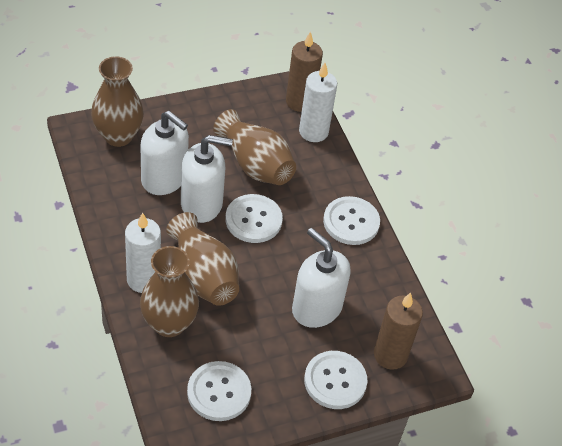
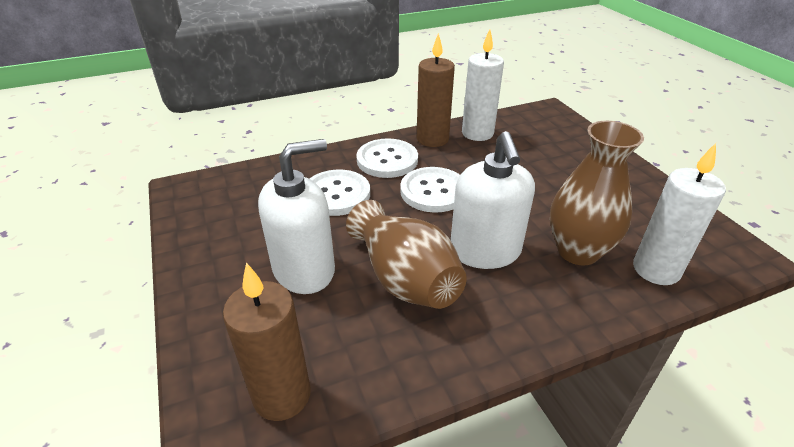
brown vase: [91,56,144,147] [140,246,199,337] [166,212,239,306] [213,109,296,185] = 4 -> [346,200,467,309] [550,121,644,265] = 2
white button: [187,361,251,421] [225,194,283,243] [304,351,368,409] [323,196,380,245] = 4 -> [309,170,370,216] [356,138,418,178] [400,167,460,213] = 3
white soap dispenser: [141,111,189,195] [181,135,233,223] [292,228,351,328] = 3 -> [258,139,335,294] [451,131,535,269] = 2

